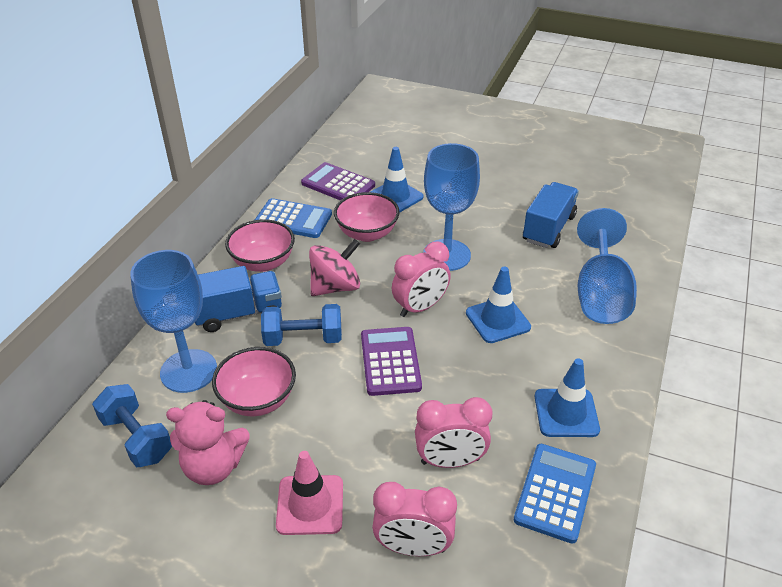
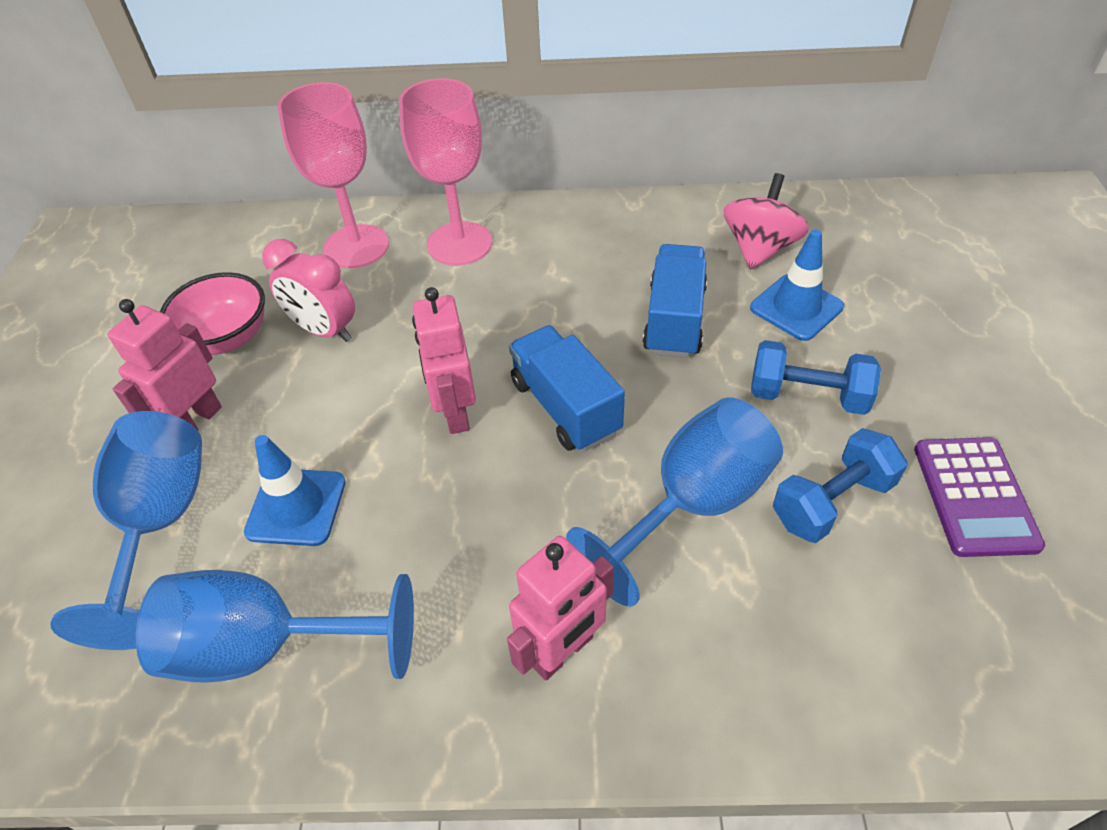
blue calculator: [255,198,332,238] [514,444,596,544] = 2 -> none = 0
blue traffic cone: [371,147,424,213] [466,267,531,343] [535,358,600,437] = 3 -> [244,435,346,546] [750,229,844,341] = 2
pink bowl: [212,347,296,416] [225,219,295,272] [334,192,400,242] = 3 -> [160,272,265,355] = 1
pink clock: [372,482,457,556] [392,242,451,317] [415,397,492,468] = 3 -> [262,239,355,342] = 1
pink goblet: none = 0 -> [278,82,389,268] [399,78,492,266] = 2
pink robot: none = 0 -> [108,299,222,430] [412,287,476,434] [507,536,614,681] = 3
pink teddy bear: [166,400,250,485] = 1 -> none = 0
pink traffic cone: [276,451,343,535] = 1 -> none = 0
purple calculator: [301,162,375,201] [361,327,422,396] = 2 -> [914,437,1045,557] = 1

